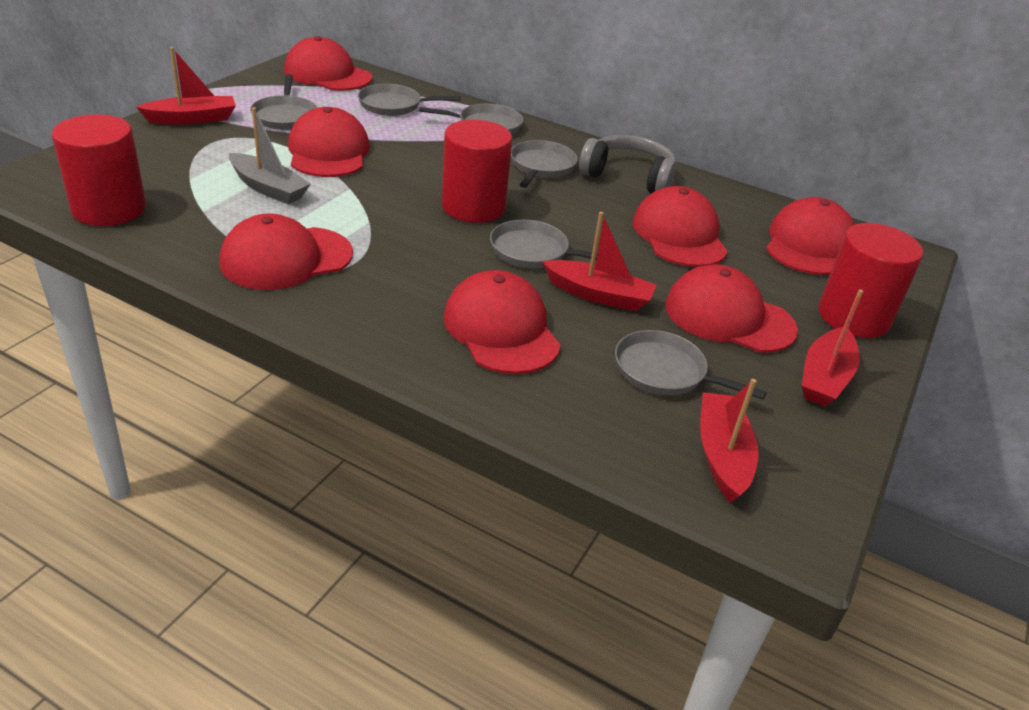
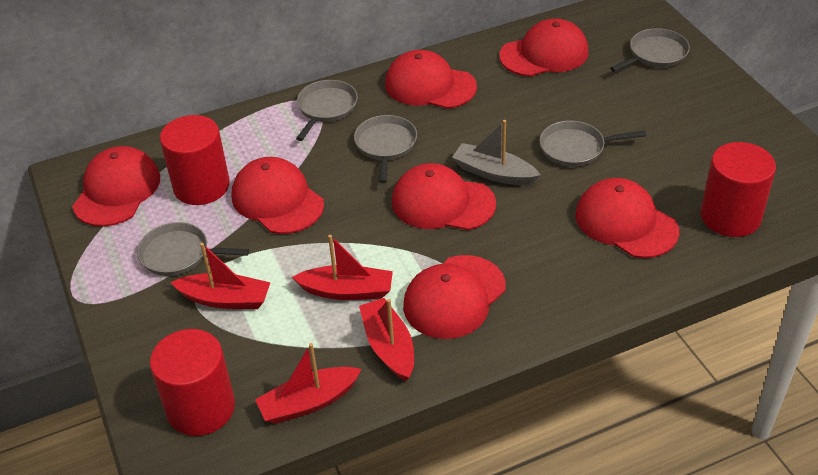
grey headphones: [579,135,676,193] = 1 -> none = 0
grey pan: [250,75,318,130] [358,84,461,116] [419,104,523,135] [490,220,597,268] [511,140,578,188] [615,330,767,399] = 6 -> [137,222,249,276] [296,80,358,141] [354,115,417,183] [540,121,646,167] [610,28,690,72] = 5

